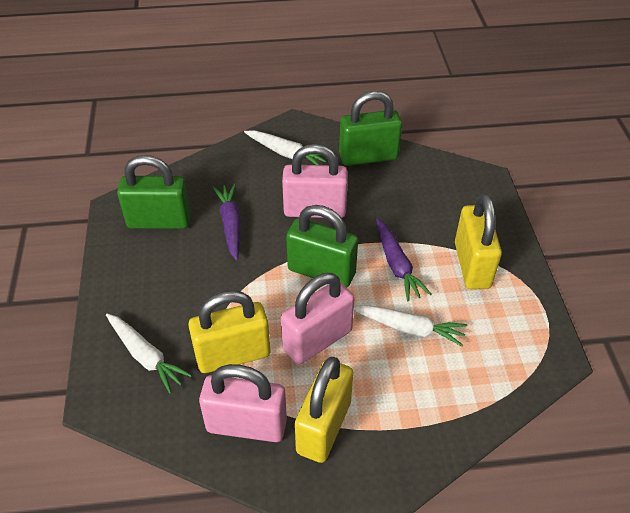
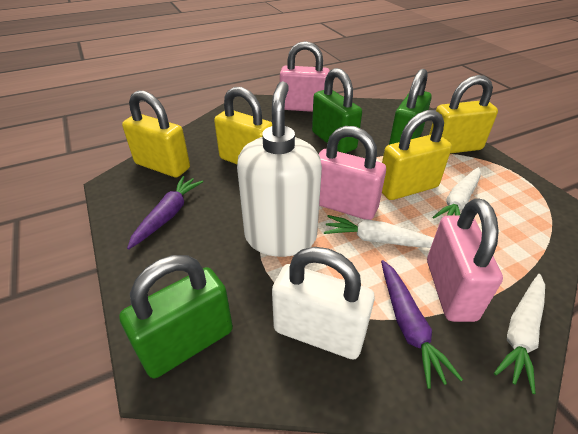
white padlock: none = 0 -> [272,247,375,359] = 1
white soap dispenser: none = 0 -> [237,81,322,257] = 1
yellow padlock: [188,290,270,373] [295,357,353,463] [455,194,502,289] = 3 -> [122,91,190,177] [214,87,272,164] [382,110,452,200] [429,75,498,154] = 4

